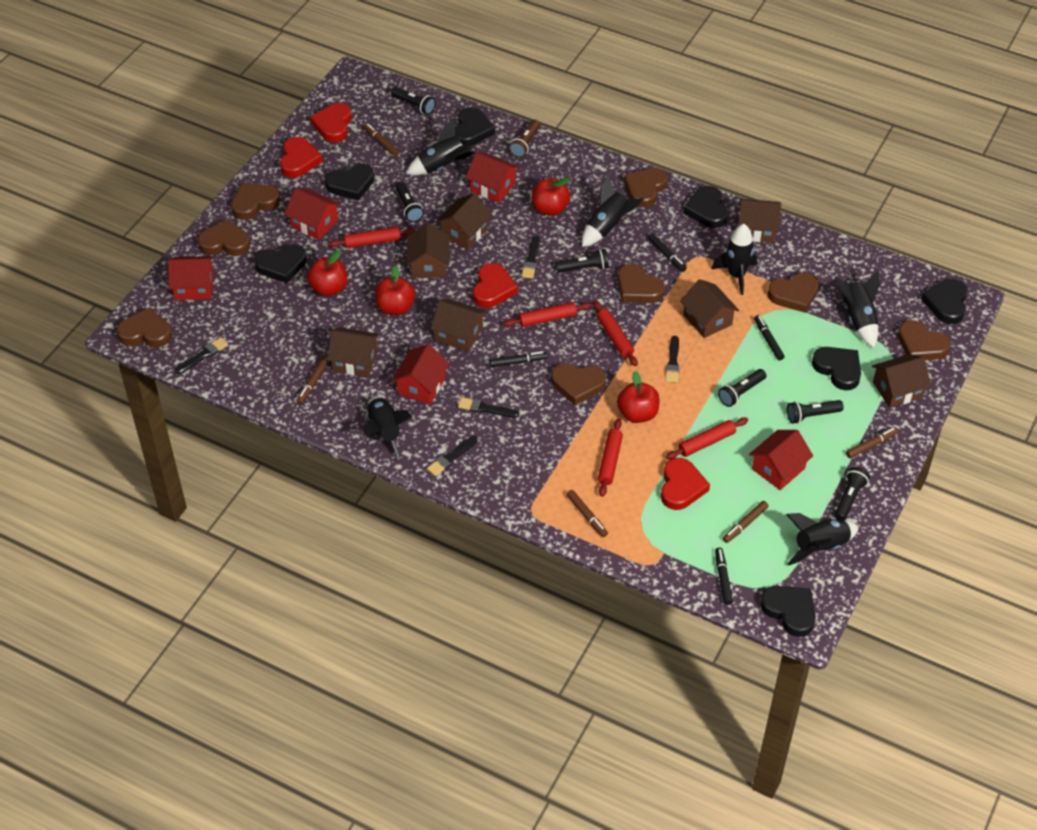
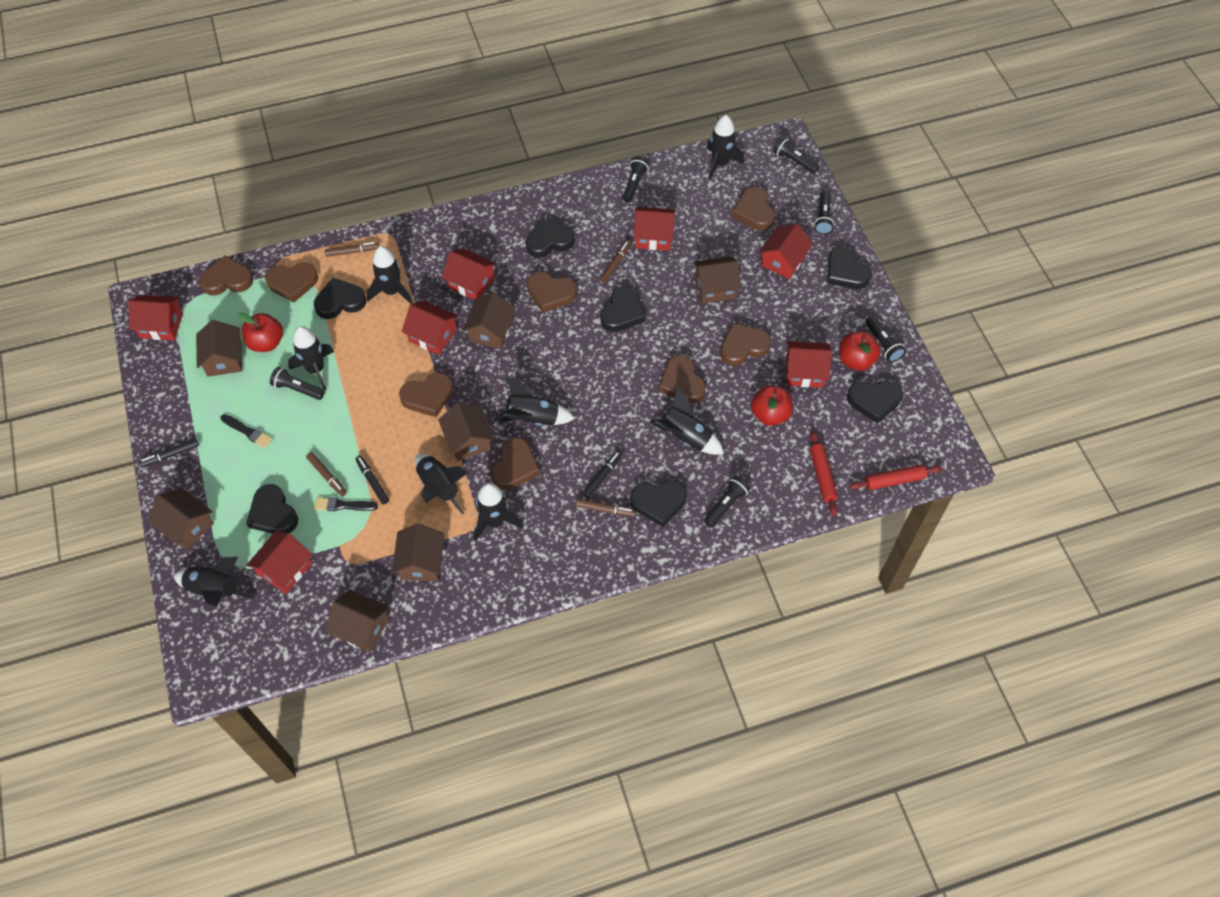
black brush: [175,337,228,374] [427,436,478,476] [458,397,520,418] [521,236,540,279] [665,336,680,383] = 5 -> [221,414,272,448] [314,497,378,511] = 2
black marker: [489,351,547,367] [648,234,686,272] [715,548,733,605] [754,315,785,360] = 4 -> [139,439,199,468] [356,456,389,505] [583,451,623,498] = 3
black rocket: [363,396,412,460] [406,118,475,175] [582,176,644,247] [711,224,757,295] [786,513,859,566] [834,270,880,348] = 6 -> [174,557,255,607] [288,326,334,390] [367,246,413,304] [415,454,468,515] [473,483,523,541] [494,376,575,426] [649,387,724,455] [707,115,745,180] = 8
brown flashlight: [509,120,540,158] = 1 -> none = 0
brown marker: [297,358,328,404] [363,123,399,156] [566,490,608,537] [723,501,769,543] [846,427,898,458] = 5 -> [306,452,347,496] [325,242,379,257] [576,499,636,517] [600,240,631,283] = 4
red apple: [307,250,348,296] [375,265,415,315] [532,178,570,216] [617,371,660,423] = 4 -> [238,313,283,352] [751,385,793,426] [839,331,880,371] = 3
red heart: [280,137,323,178] [310,103,352,142] [473,263,518,308] [661,458,710,510] = 4 -> none = 0
red house: [168,256,214,300] [285,188,341,240] [391,344,450,405] [466,152,520,203] [749,430,813,490] = 5 -> [128,295,183,340] [246,531,312,594] [401,301,458,355] [441,249,497,300] [633,207,675,250] [758,223,813,279] [787,341,832,388] = 7
red rolling pin: [328,227,416,248] [503,302,592,327] [594,301,638,366] [598,418,623,497] [666,417,748,460] = 5 -> [810,431,838,516] [850,465,942,490] = 2

